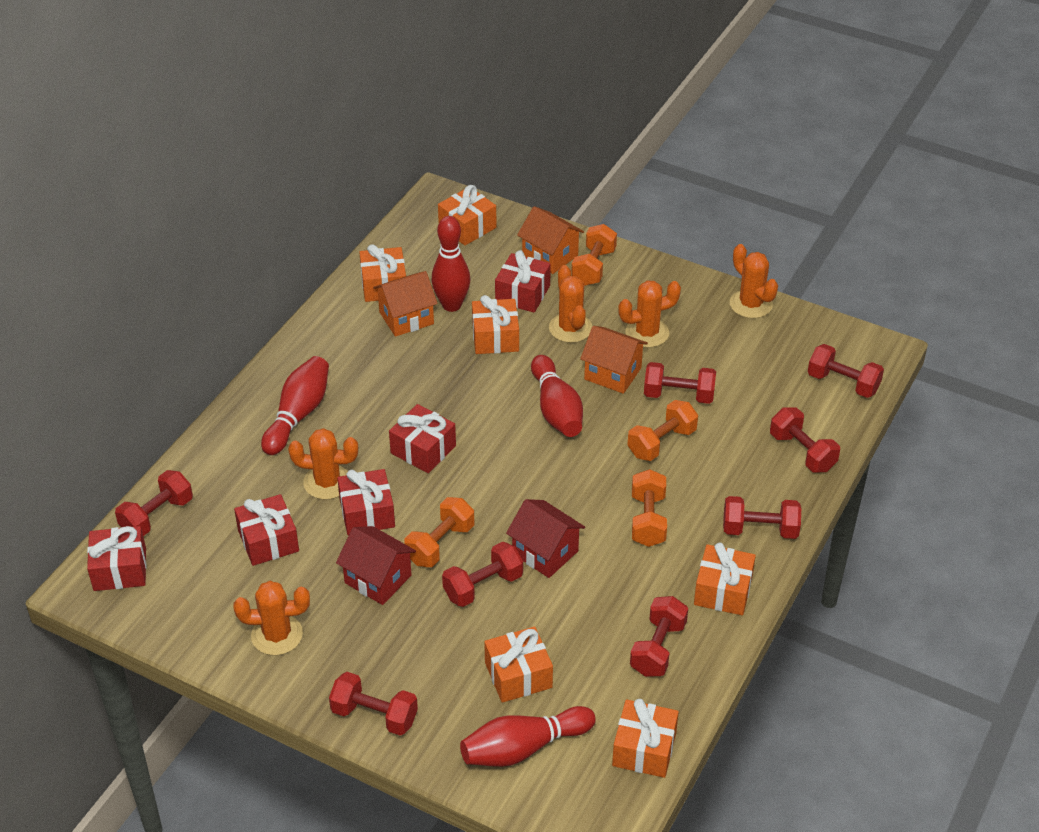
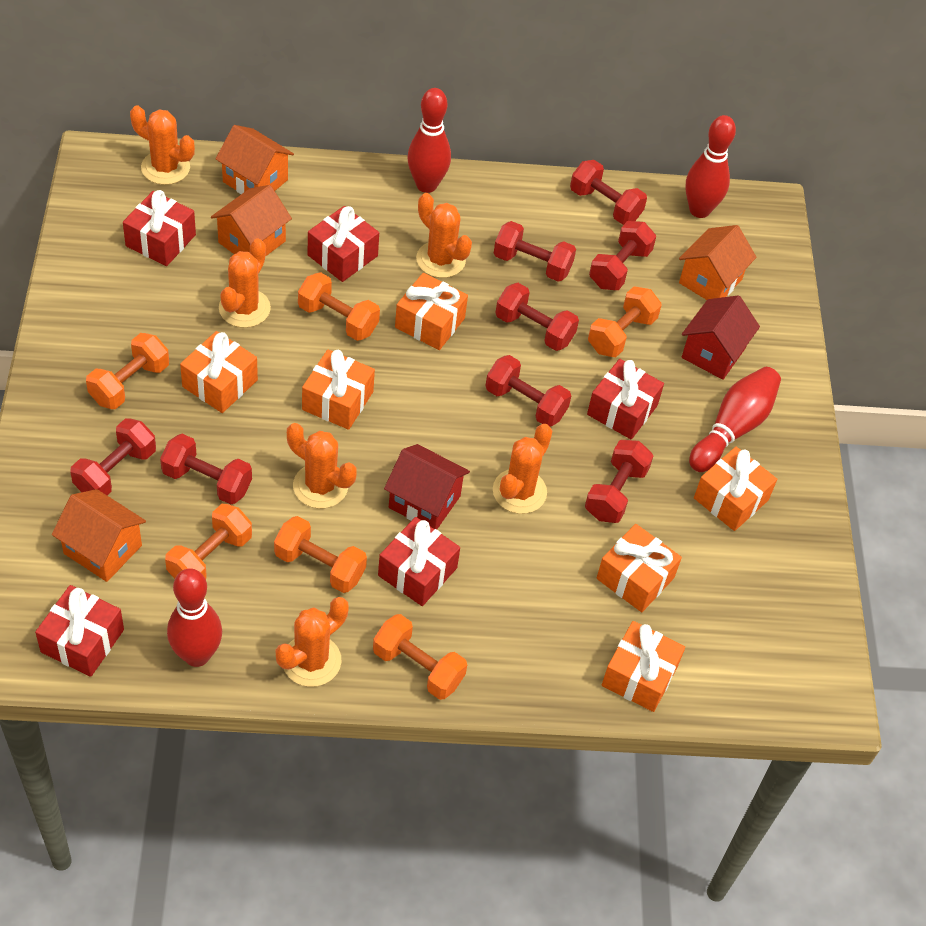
orange cactus: [233,581,310,655] [288,428,358,500] [549,265,592,343] [618,280,681,348] [730,244,778,318] = 5 -> [130,105,195,185] [219,238,271,328] [276,597,349,687] [287,423,357,508] [416,193,472,278] [493,424,552,514] = 6
orange dumbbell: [404,497,474,567] [571,224,617,286] [627,400,698,461] [632,469,667,547] = 4 -> [86,333,169,409] [165,504,252,579] [274,516,367,593] [298,272,380,341] [373,614,467,700] [588,286,662,357] = 6
orange house: [373,271,438,337] [517,206,584,274] [580,326,648,394] = 3 -> [52,489,146,582] [211,185,292,257] [216,125,294,194] [679,225,757,300] = 4

